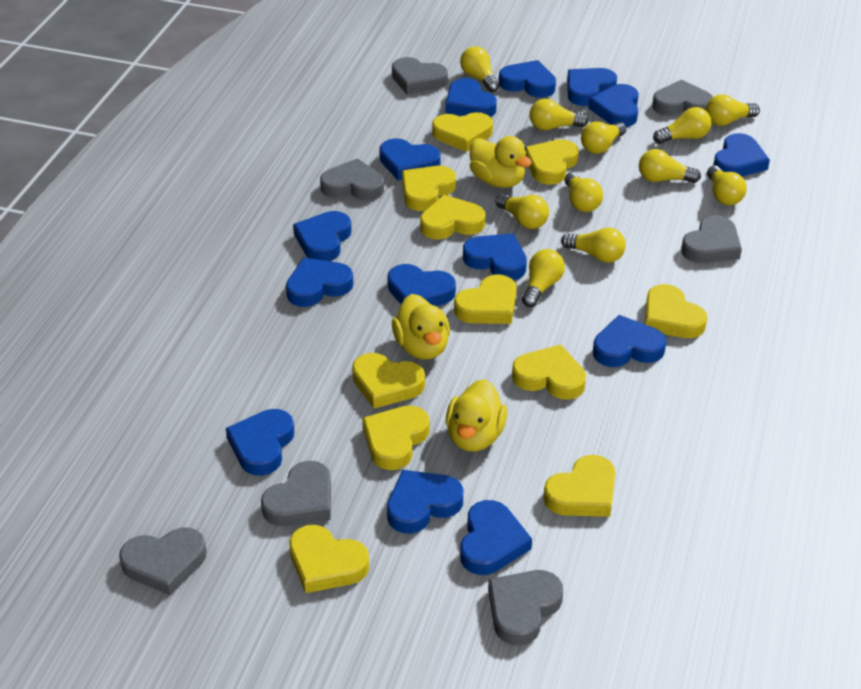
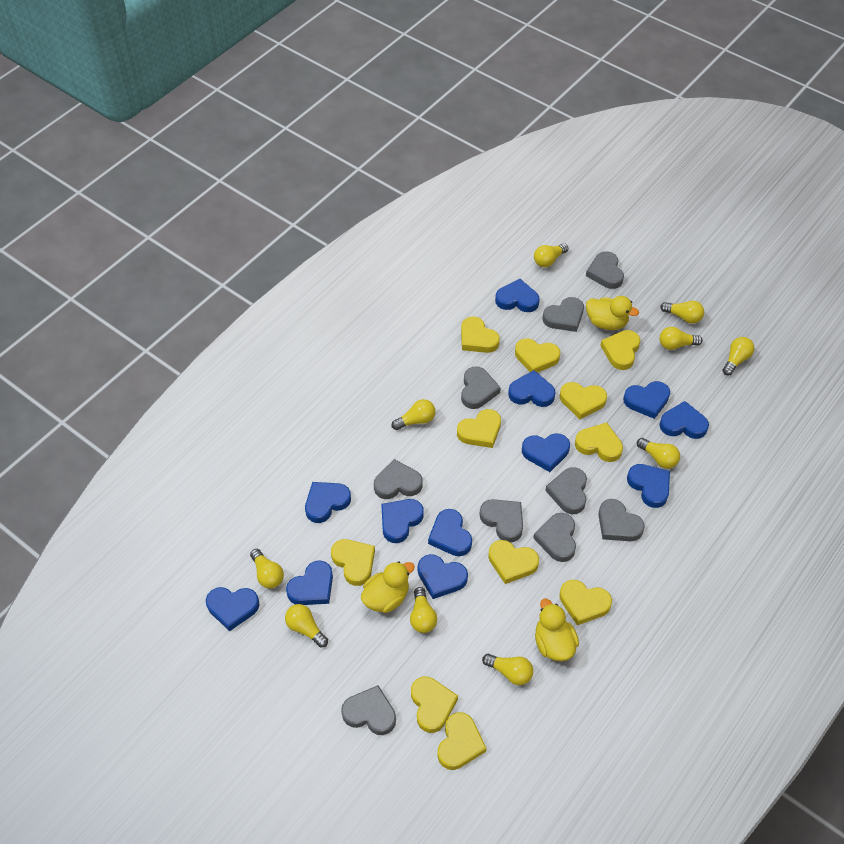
blue heart: [226,409,294,476] [286,258,353,307] [293,211,352,261] [379,138,441,180] [387,264,456,306] [387,470,463,534] [445,78,497,117] [460,500,532,575] [463,233,527,281] [499,60,556,98] [567,68,617,106] [588,84,639,127] [593,315,666,367] [714,133,770,176] = 14 -> [206,587,259,631] [286,560,333,605] [305,482,351,523] [381,499,424,543] [418,554,468,599] [428,509,472,556] [495,279,540,312] [508,370,556,407] [522,433,570,472] [623,381,670,419] [627,464,670,508] [659,401,709,439] = 12
grey heart: [119,527,207,595] [261,461,331,526] [320,158,384,201] [392,57,448,95] [488,570,563,646] [652,80,713,116] [681,215,742,263] = 7 -> [341,685,396,735] [374,459,423,499] [461,367,501,409] [479,499,523,542] [533,513,576,562] [543,297,584,332] [545,467,587,514] [586,251,624,289] [598,499,645,541] = 9
yellow light bulb: [460,46,500,92] [496,194,549,229] [522,249,565,307] [529,99,589,130] [561,228,626,263] [565,172,603,212] [581,122,627,154] [639,149,701,183] [653,107,711,144] [706,94,760,126] [707,165,747,205] = 11 -> [250,549,284,589] [285,604,328,648] [391,399,436,430] [410,587,437,633] [482,654,533,685] [534,243,569,267] [637,438,680,469] [660,301,704,324] [660,327,703,350] [723,337,754,375] = 10

